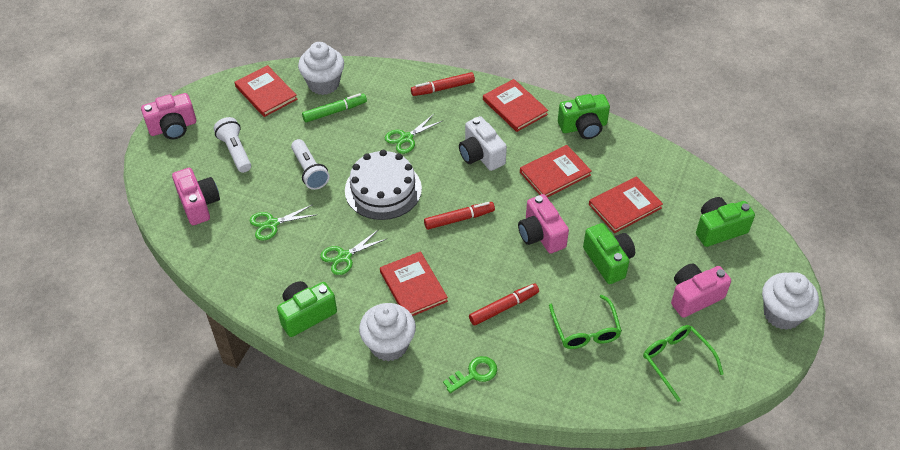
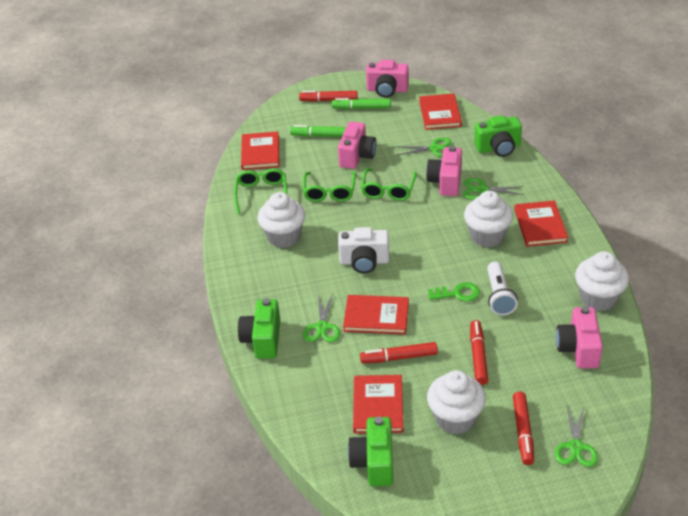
green camera: [277,281,337,337] [558,94,610,139] [583,223,635,284] [696,197,755,247] = 4 -> [238,298,281,359] [348,416,393,486] [474,115,522,157] = 3
green glasses: [549,295,622,349] [643,325,724,402] = 2 -> [234,169,287,214] [303,171,356,202] [361,168,417,201] = 3
green marker: [302,93,367,122] = 1 -> [290,125,346,137] [332,98,391,109] = 2
green scissors: [250,204,315,240] [320,229,386,275] [385,114,442,154] = 3 -> [303,294,340,342] [396,138,451,157] [464,178,524,199] [555,406,598,467] = 4
red marker: [411,72,475,96] [424,202,495,230] [469,283,539,325] = 3 -> [299,91,358,102] [360,342,438,363] [470,320,488,385] [513,392,534,465] = 4
white cake: [345,150,422,220] = 1 -> none = 0
white cupcake: [298,42,344,95] [359,303,416,361] [762,272,819,330] = 3 -> [257,192,306,248] [427,370,486,434] [464,191,513,247] [575,251,629,311] = 4
white flashlight: [214,117,251,173] [291,139,330,190] = 2 -> [487,262,518,315] = 1

